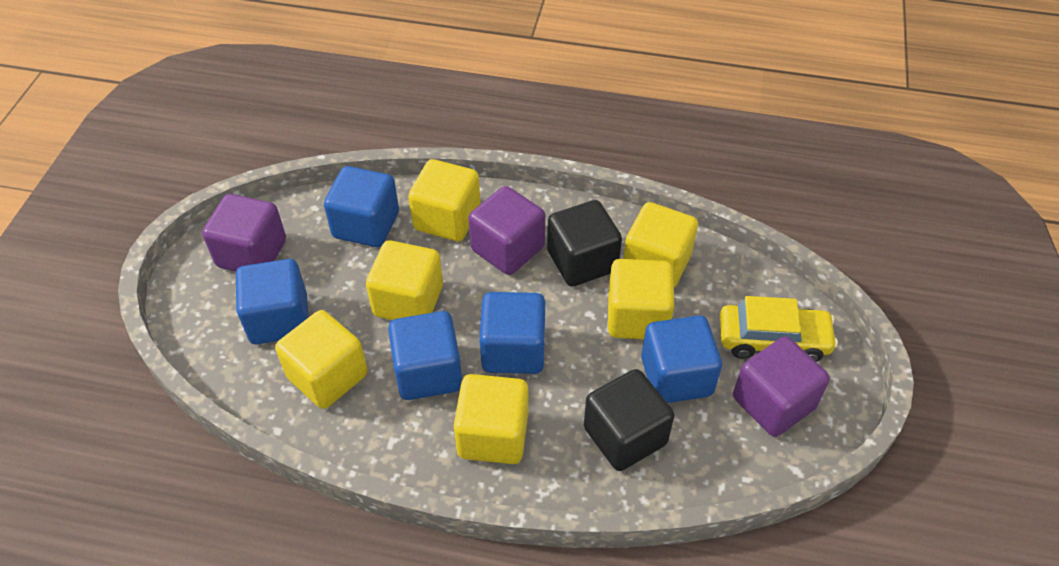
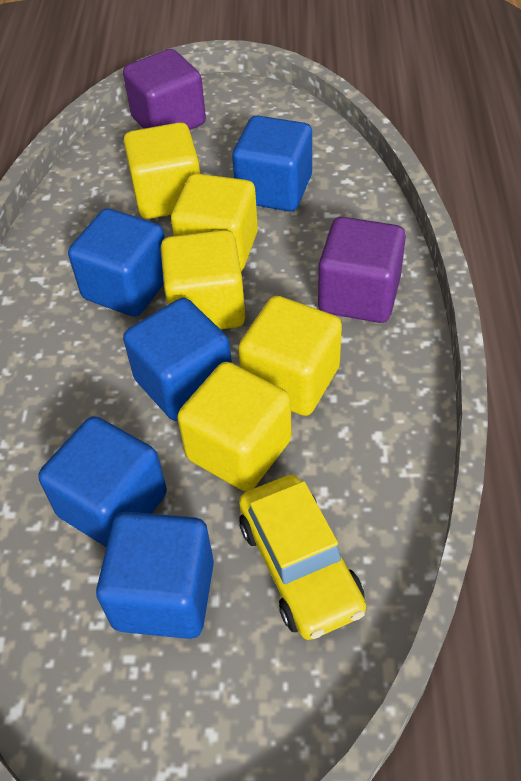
black cube: [547,200,622,287] [584,369,674,471] = 2 -> none = 0
purple cube: [202,194,286,272] [468,186,545,275] [733,336,830,437] = 3 -> [123,49,206,130] [318,217,406,323] = 2
yellow cube: [275,310,368,409] [366,240,443,320] [408,159,481,241] [454,374,528,464] [608,259,674,339] [623,202,698,288] = 6 -> [124,122,200,219] [161,230,245,330] [171,173,258,272] [177,362,292,492] [238,296,342,416] = 5

